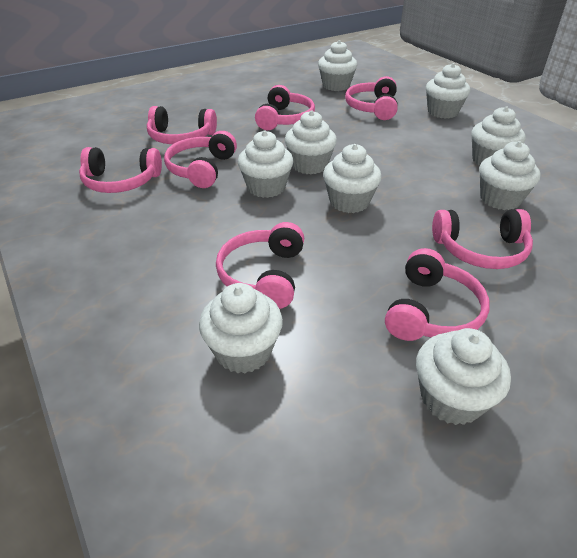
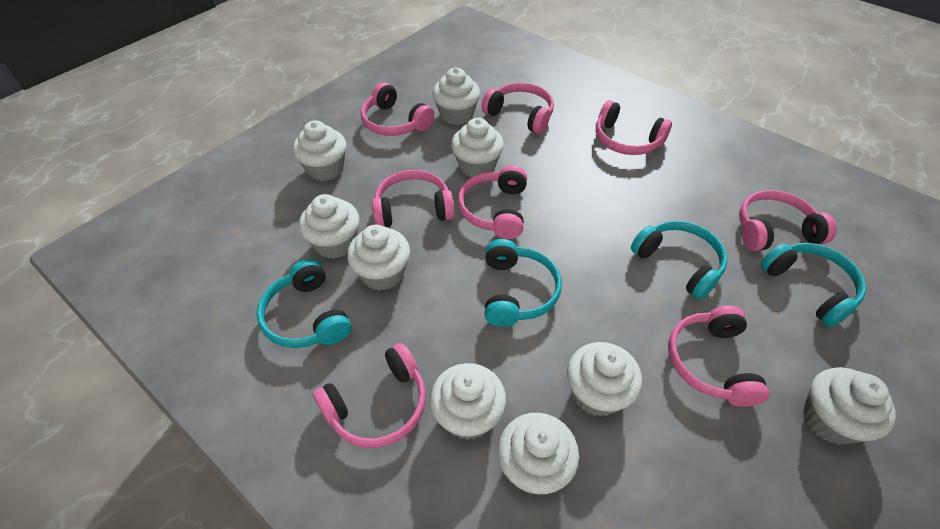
turquoise headphones: none = 0 -> [256,259,351,348] [485,239,562,327] [631,221,728,300] [760,243,866,327] = 4

